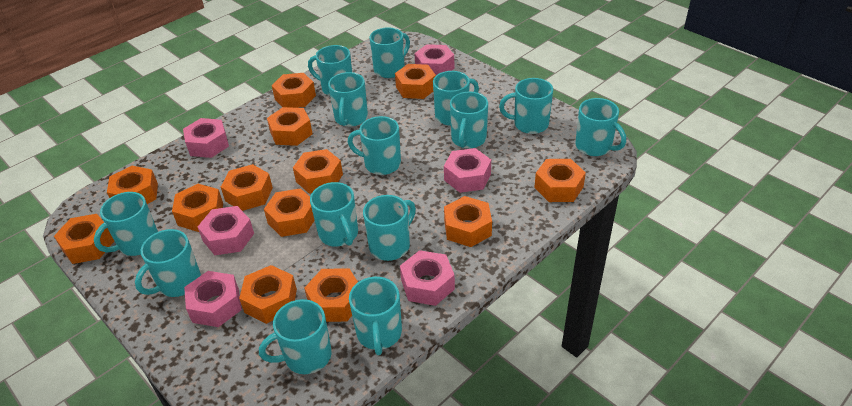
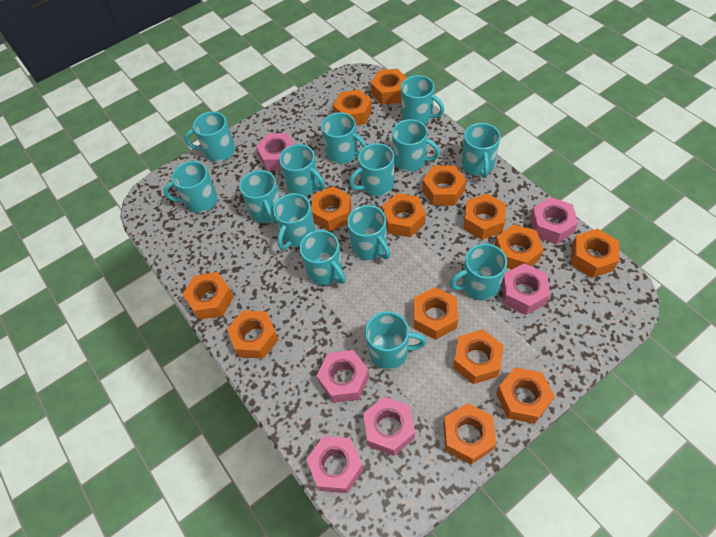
orange nut: [54,214,114,264] [107,166,158,204] [172,184,223,232] [221,164,273,211] [239,265,297,324] [264,188,315,237] [267,107,313,146] [272,73,316,108] [293,149,343,194] [304,268,358,322] [395,64,436,99] [444,196,492,247] [534,159,586,202] = 13 -> [182,272,234,320] [227,310,279,359] [311,186,352,231] [333,89,372,125] [371,69,407,105] [382,193,426,237] [414,287,458,340] [422,165,466,205] [443,403,496,464] [453,329,504,384] [463,194,506,240] [495,224,543,269] [496,367,555,424] [571,229,619,278] = 14

